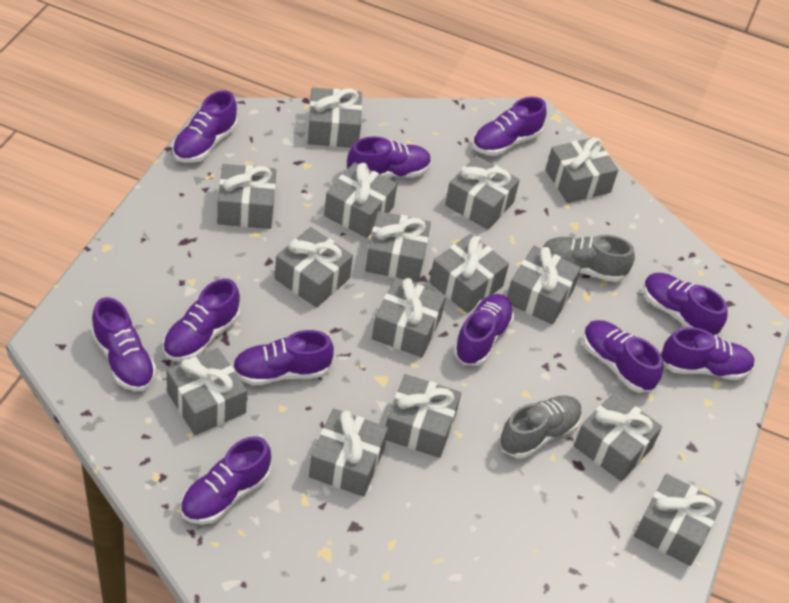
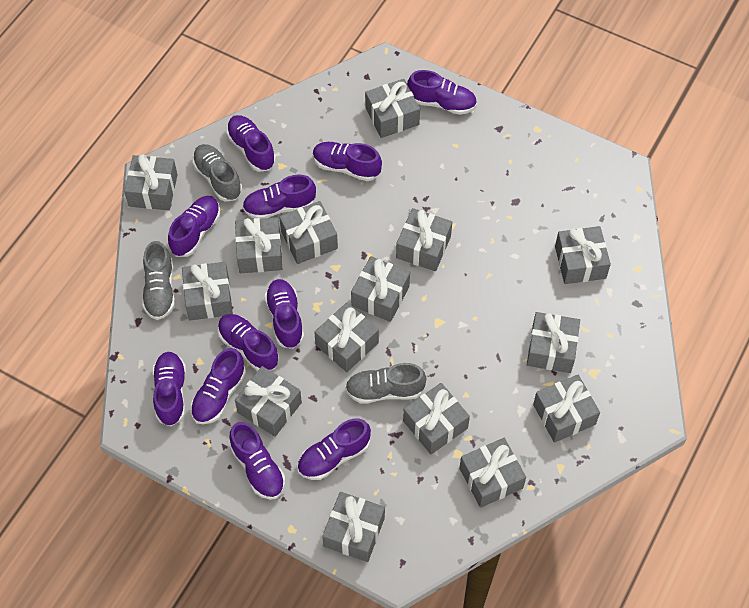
grey shoe: [499,396,582,459] [541,235,635,282] = 2 -> [142,241,175,320] [192,144,242,202] [345,363,426,404] = 3

